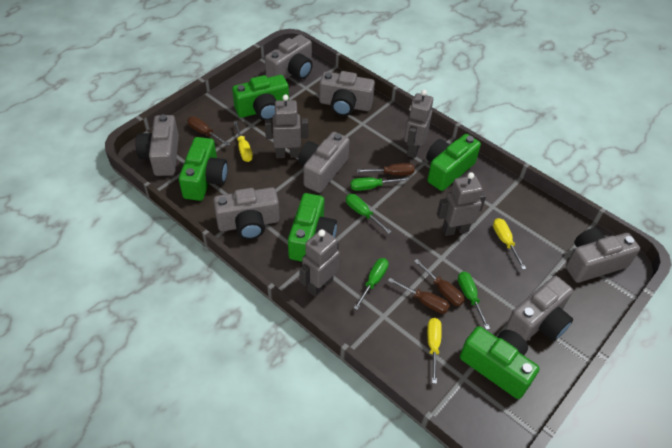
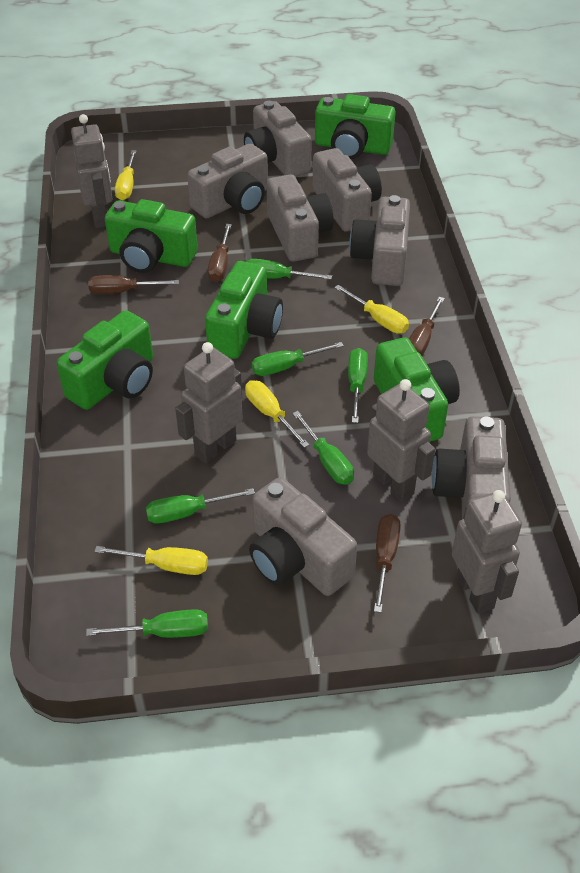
green screwdriver: [346,194,392,234] [350,177,408,191] [354,258,389,310] [458,271,490,330] = 4 -> [86,609,208,638] [146,488,255,524] [246,259,332,280] [251,342,344,376] [292,411,354,485] [348,348,368,423] = 6
yellow screwdriver: [233,121,253,162] [427,318,442,384] [493,218,526,270] = 3 -> [94,546,208,575] [115,150,137,200] [245,380,309,448] [334,285,409,333] = 4

